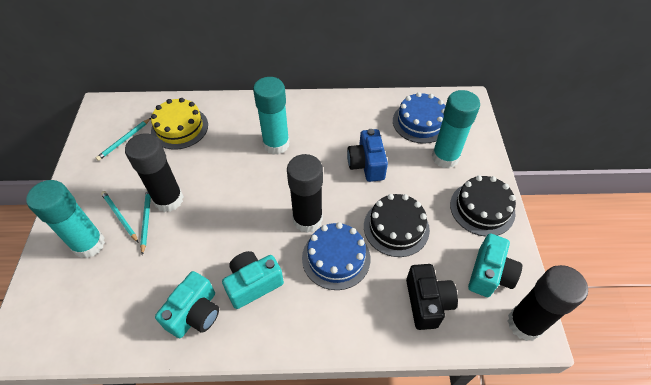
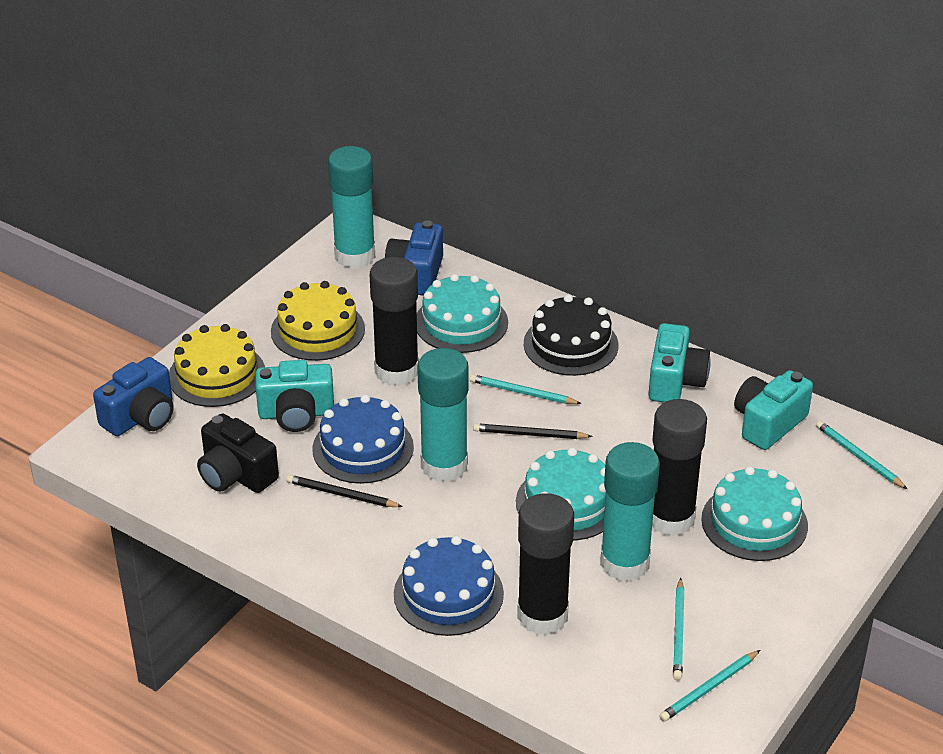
black cake: [364,194,430,257] [450,175,516,236] = 2 -> [524,294,618,376] = 1
black pencil: none = 0 -> [286,475,403,507] [473,423,593,439] = 2
blue camera: [347,129,388,182] = 1 -> [93,357,174,436] [385,220,443,296] = 2
turquoise cake: none = 0 -> [417,274,508,353] [516,447,606,541] [702,466,808,561] = 3
turquoise pencil: [96,118,151,161] [101,191,138,242] [140,189,151,255] = 3 -> [470,374,582,404] [659,650,760,722] [673,577,685,680] [816,421,907,489] = 4
yellow cake: [151,98,208,150] = 1 -> [169,324,265,407] [271,281,365,361] = 2

